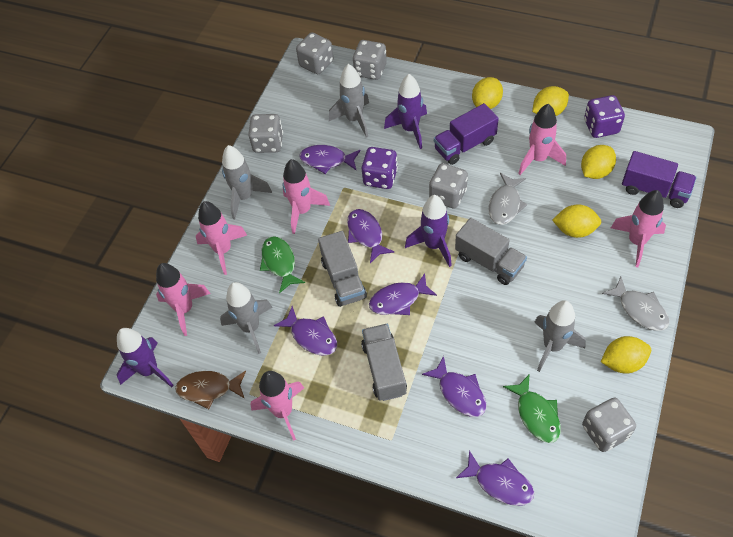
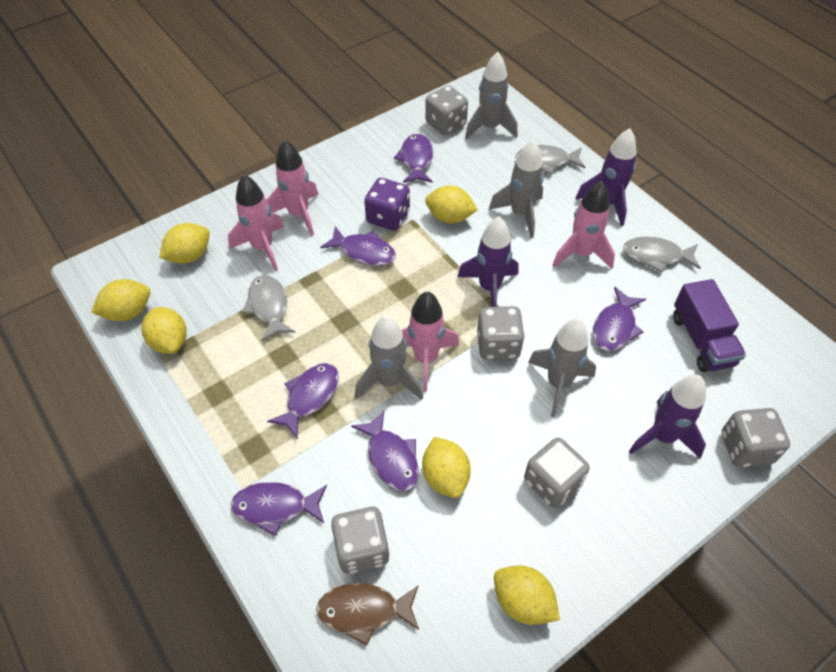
green fish: [260,236,305,293] [503,374,561,443] = 2 -> none = 0
grey fish: [488,173,527,225] [602,277,669,331] = 2 -> [243,275,295,341] [516,145,585,175] [623,236,701,273] = 3
grey truck: [318,231,367,307] [361,324,407,401] [455,218,527,285] = 3 -> none = 0
pink rocket: [156,263,211,336] [196,201,247,275] [251,371,304,441] [282,159,330,234] [518,104,566,175] [611,190,666,267] = 6 -> [228,175,284,271] [266,140,319,236] [402,291,459,391] [552,181,615,269] = 4
purple dice: [362,147,398,189] [584,95,625,138] = 2 -> [364,178,410,231] = 1
purple truck: [434,103,499,165] [622,151,697,208] = 2 -> [673,279,746,372] = 1
yellow lemon: [472,77,503,109] [532,86,569,116] [552,204,601,238] [581,145,616,179] [601,336,651,374] = 5 -> [91,279,150,321] [142,307,187,354] [159,223,210,264] [422,437,471,498] [425,186,478,223] [494,566,560,625] = 6

